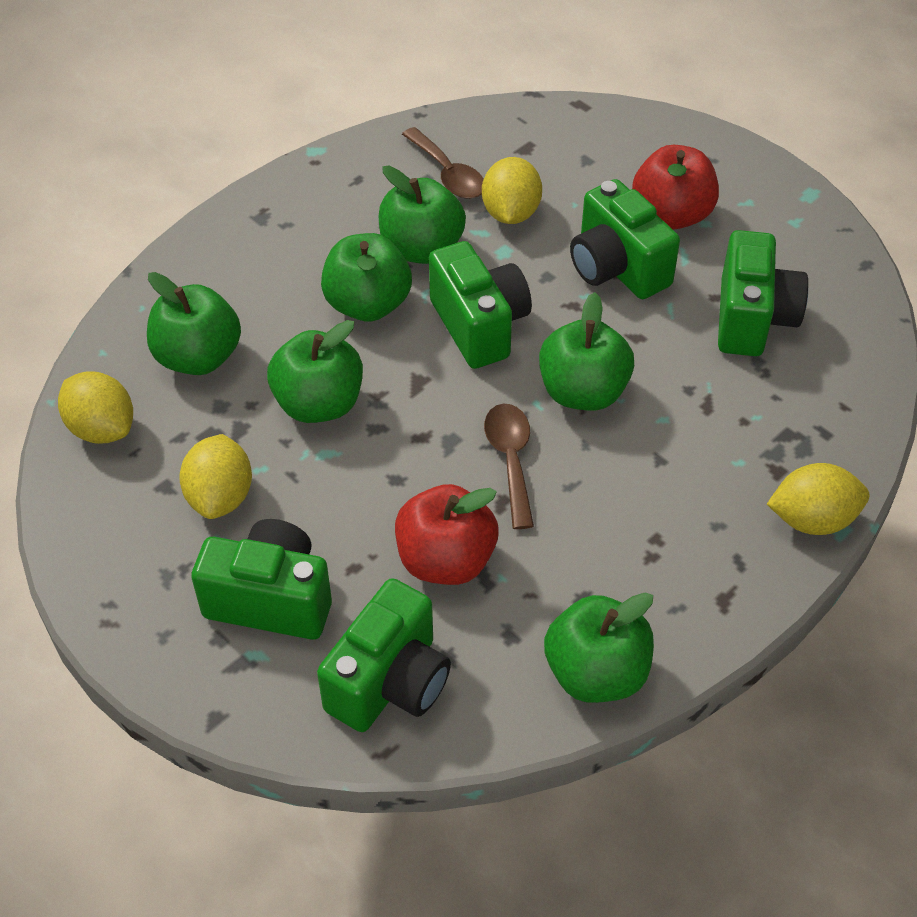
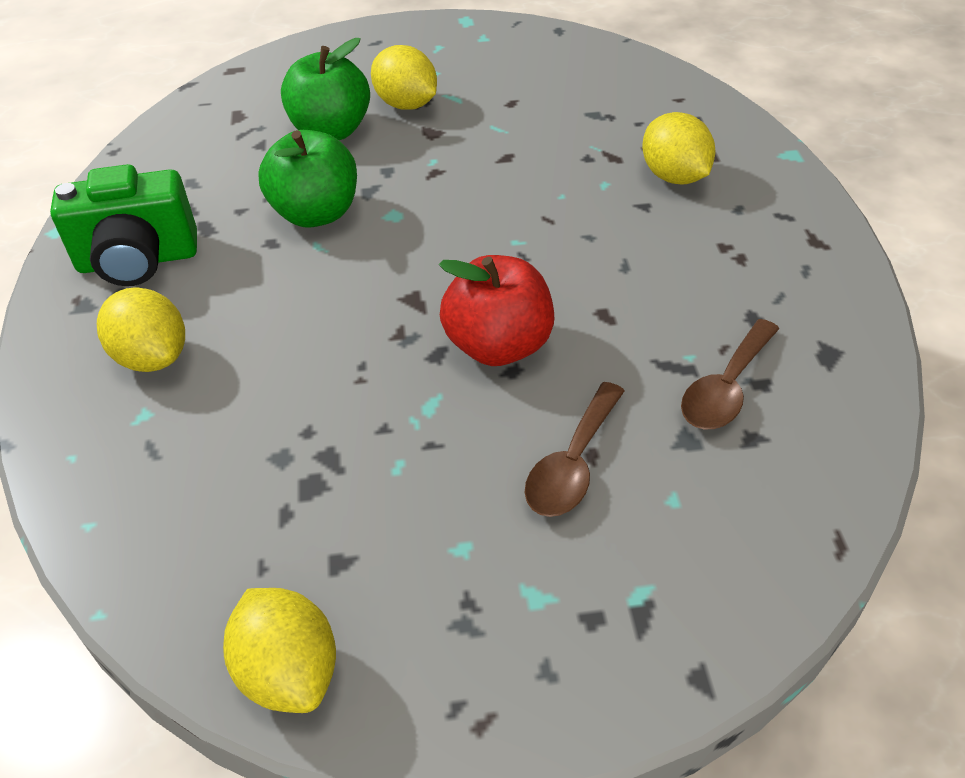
green apple: [147,272,241,375] [267,320,363,423] [321,233,412,322] [378,166,466,264] [539,292,634,411] [544,592,654,703] = 6 -> [258,130,357,228] [281,38,370,140] = 2
green camera: [191,519,332,640] [317,578,451,732] [429,241,532,369] [570,179,680,299] [718,230,808,356] = 5 -> [50,164,197,286] = 1
red apple: [395,484,498,585] [632,145,719,230] = 2 -> [439,255,554,366] = 1

